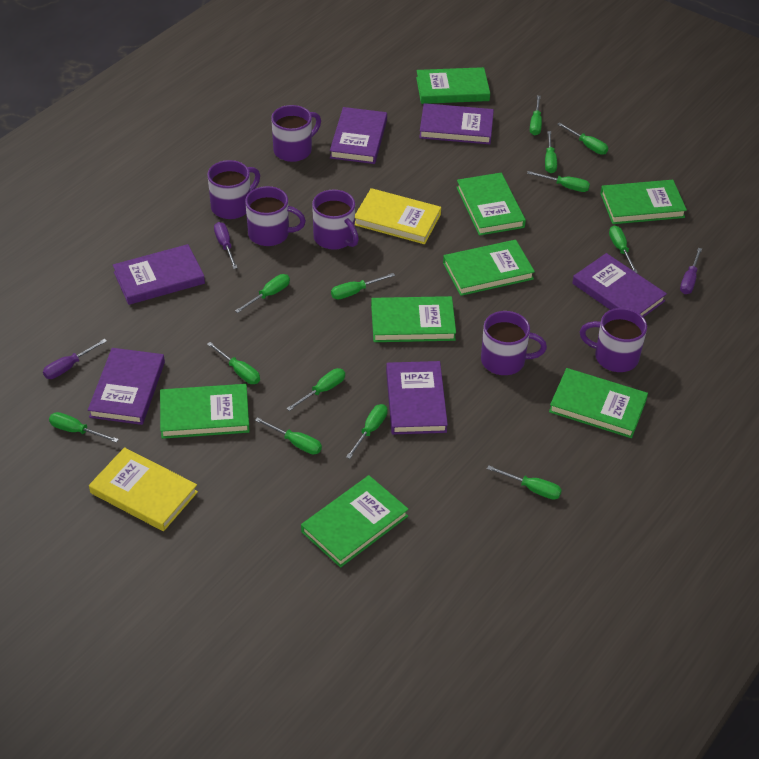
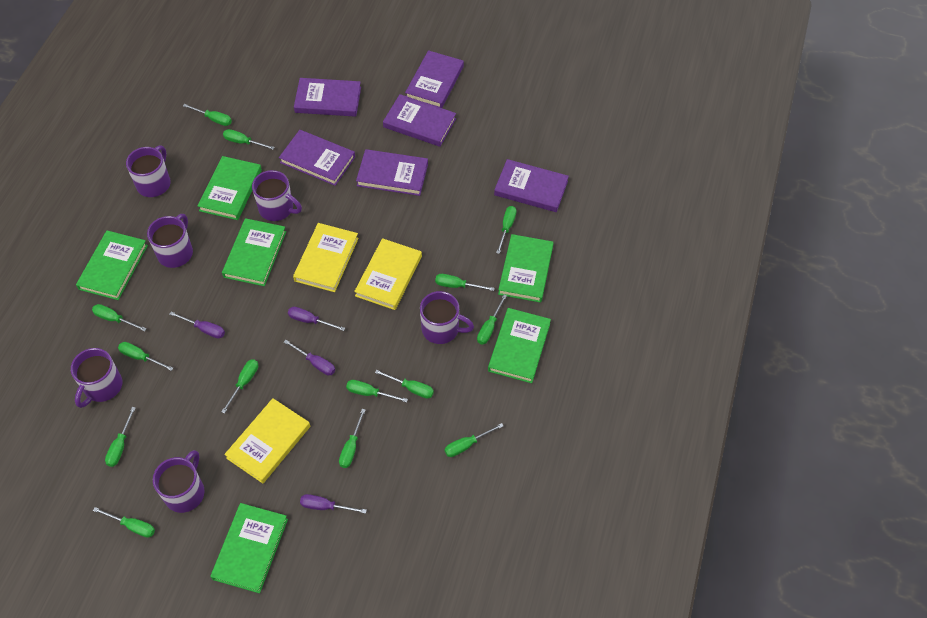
green book: [160,384,250,439] [301,475,409,568] [371,296,456,342] [416,67,490,104] [443,240,535,296] [456,173,526,236] [549,368,648,438] [600,180,687,224] = 8 -> [76,230,148,300] [197,156,262,220] [210,503,288,593] [222,218,286,286] [488,308,551,383] [498,234,554,303] = 6
green screwdriver: [49,412,119,443] [207,342,260,384] [235,274,290,313] [255,417,322,455] [286,368,345,411] [331,273,395,300] [346,404,388,459] [487,465,562,500] [527,171,590,192] [530,95,542,135] [545,131,557,173] [557,122,608,155] [609,226,638,273] = 13 -> [92,304,147,331] [93,507,155,538] [105,407,136,467] [118,342,173,371] [183,104,232,126] [221,359,258,414] [223,129,275,150] [339,409,366,468] [346,380,408,402] [375,370,434,399] [435,274,495,291] [445,423,503,457] [477,295,507,344] [496,206,517,254] = 14
purple screwdriver: [43,339,107,379] [214,222,237,269] [680,248,702,294] = 3 -> [169,311,225,339] [284,340,335,375] [288,307,345,331] [300,494,367,514] = 4
yellow book: [89,447,198,531] [355,188,441,244] = 2 -> [224,398,310,484] [293,223,359,292] [354,238,422,310] = 3

